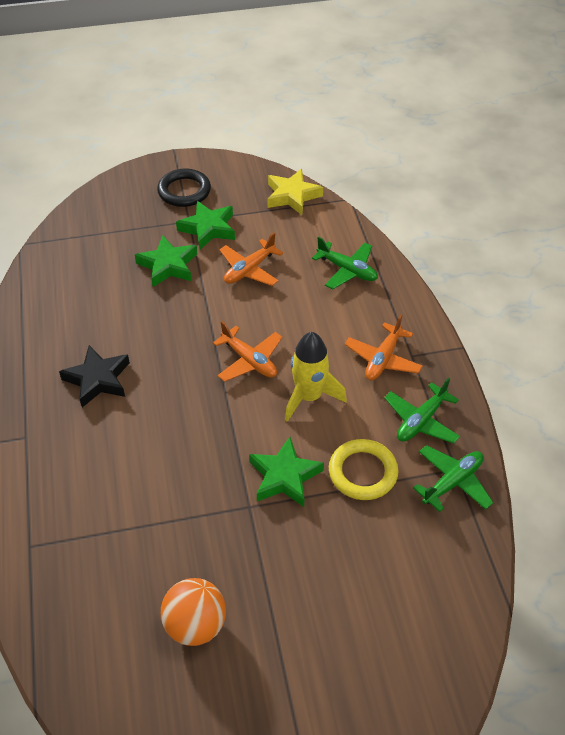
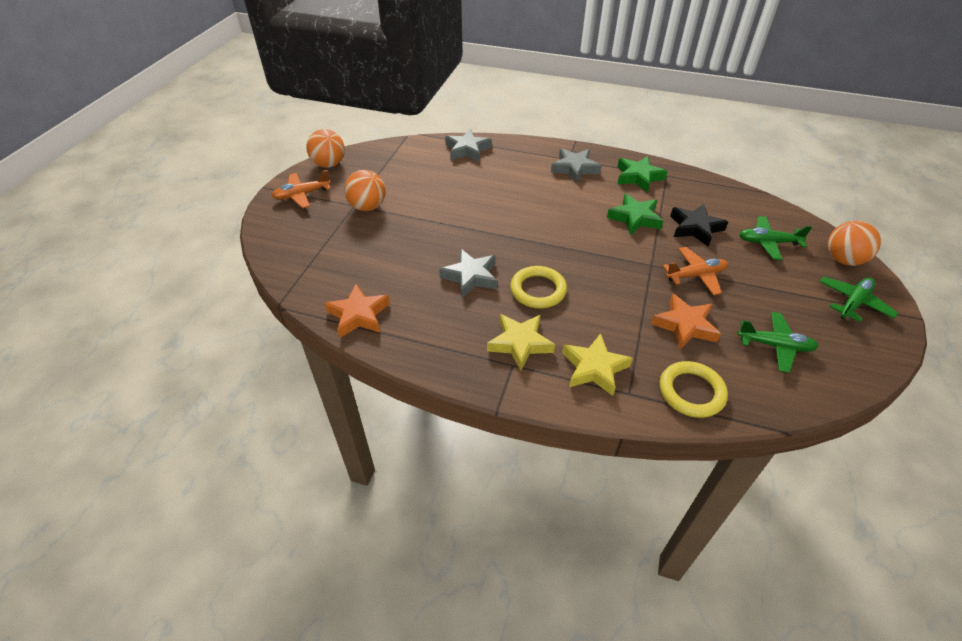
black ring: [157,169,211,207] = 1 -> none = 0
green star: [135,235,198,287] [176,201,235,250] [249,437,324,507] = 3 -> [607,194,663,235] [617,156,668,192] = 2
grey star: none = 0 -> [439,249,498,298] [445,129,492,162] [551,148,601,183] = 3
orange ball: [161,578,226,646] = 1 -> [306,129,345,168] [344,170,386,211] [828,221,881,266] = 3
orange plane: [213,321,282,382] [220,233,283,286] [345,314,423,380] = 3 -> [271,170,331,208] [663,247,728,296] = 2
orange star: none = 0 -> [324,284,390,338] [651,294,721,349] = 2
yellow ring: [329,439,398,500] = 1 -> [510,266,567,308] [660,361,728,418] = 2
yellow rocket: [285,332,347,422] = 1 -> none = 0
yellow star: [267,169,323,215] = 1 -> [487,314,555,371] [562,333,633,396] = 2

